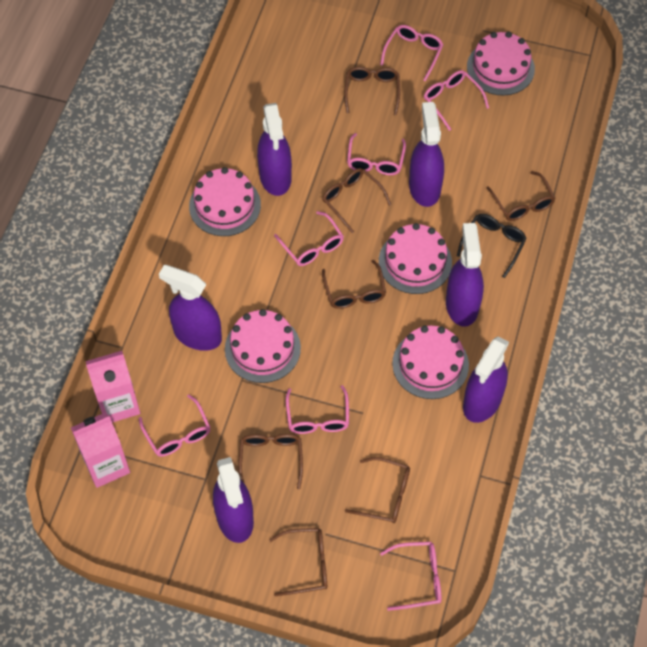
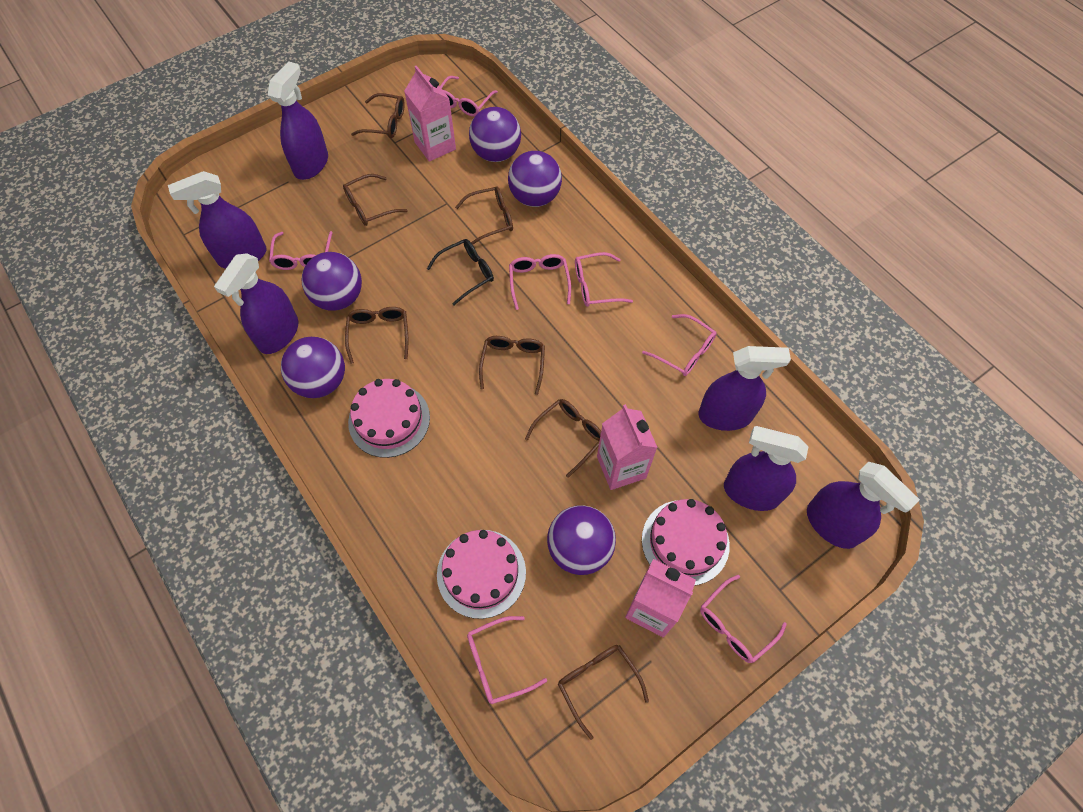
pink cake: [189,167,261,236] [225,309,301,383] [379,223,452,294] [392,326,469,399] [467,31,535,95] = 5 -> [348,379,430,458] [437,530,526,619] [642,499,730,586] = 3
pink carton: [71,412,130,488] [86,351,140,423] = 2 -> [404,65,456,162] [597,404,658,490] [625,559,696,637] = 3
purple ball: none = 0 -> [281,337,345,398] [302,252,362,311] [469,107,521,162] [508,151,562,207] [547,505,616,575] = 5

